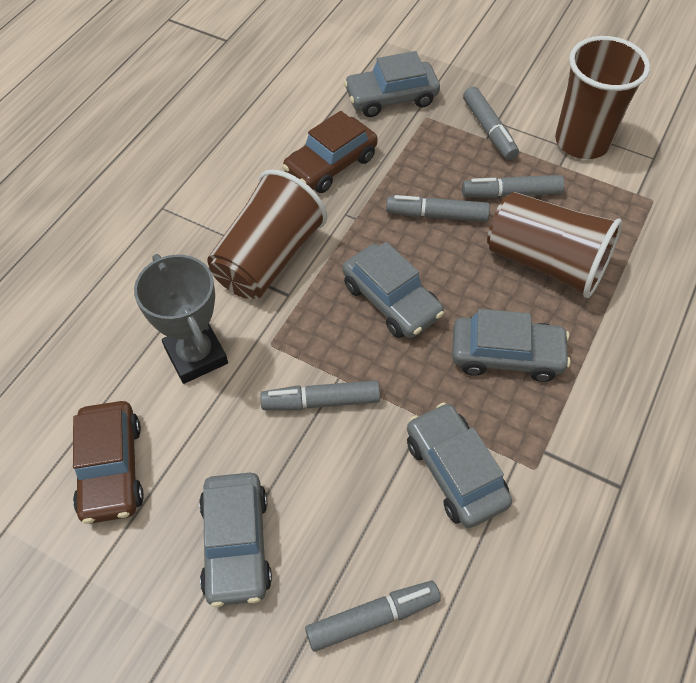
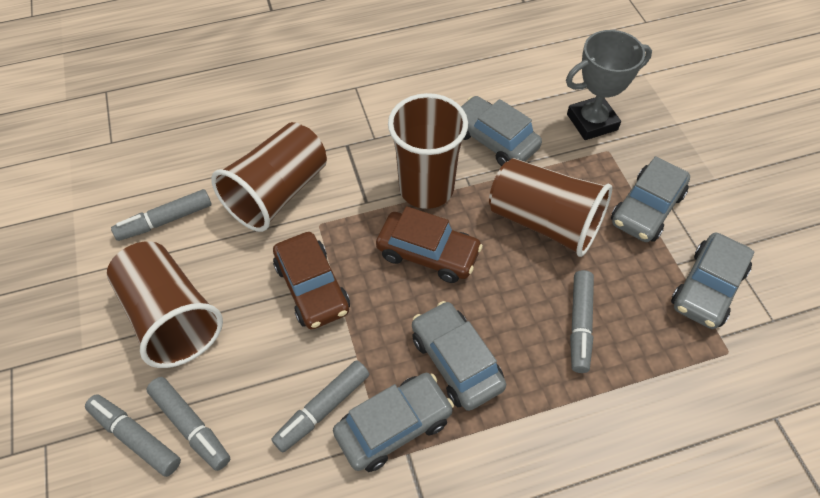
brown cup: [207,169,327,299] [487,192,622,298] [555,36,650,159] = 3 -> [107,241,223,368] [211,122,327,232] [388,93,468,209] [489,158,612,257] = 4

